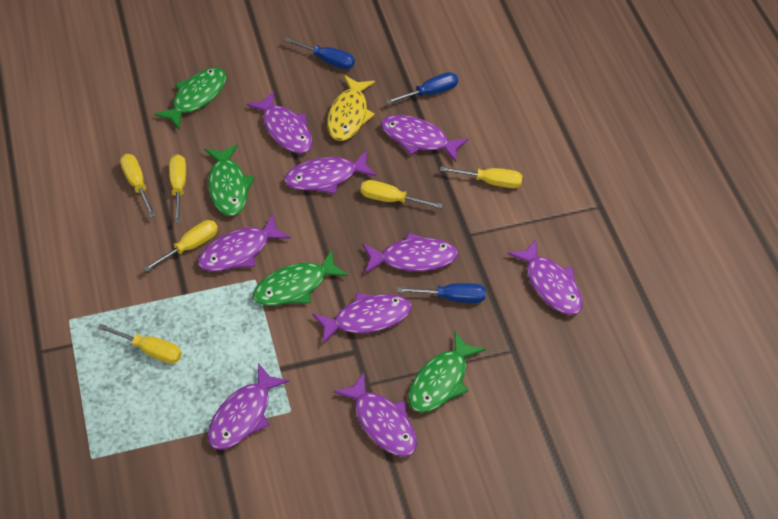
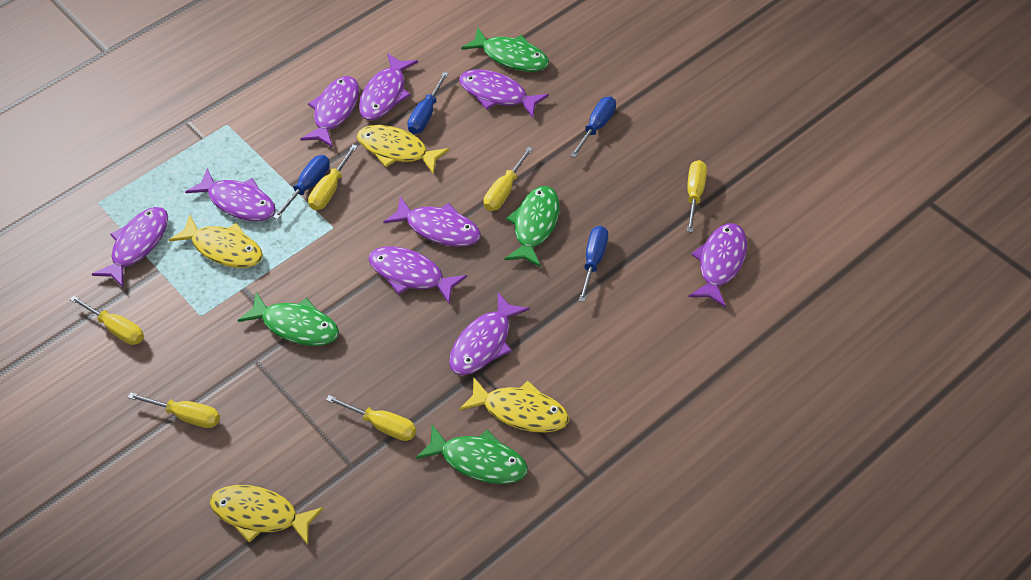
blue screwdriver: [284,37,355,69] [386,72,458,104] [397,283,486,303] = 3 -> [273,155,330,220] [407,72,449,134] [570,97,616,158] [579,226,608,302] = 4
yellow fish: [327,75,375,141] = 1 -> [169,214,263,268] [210,485,324,545] [357,125,450,174] [459,377,569,433] = 4

